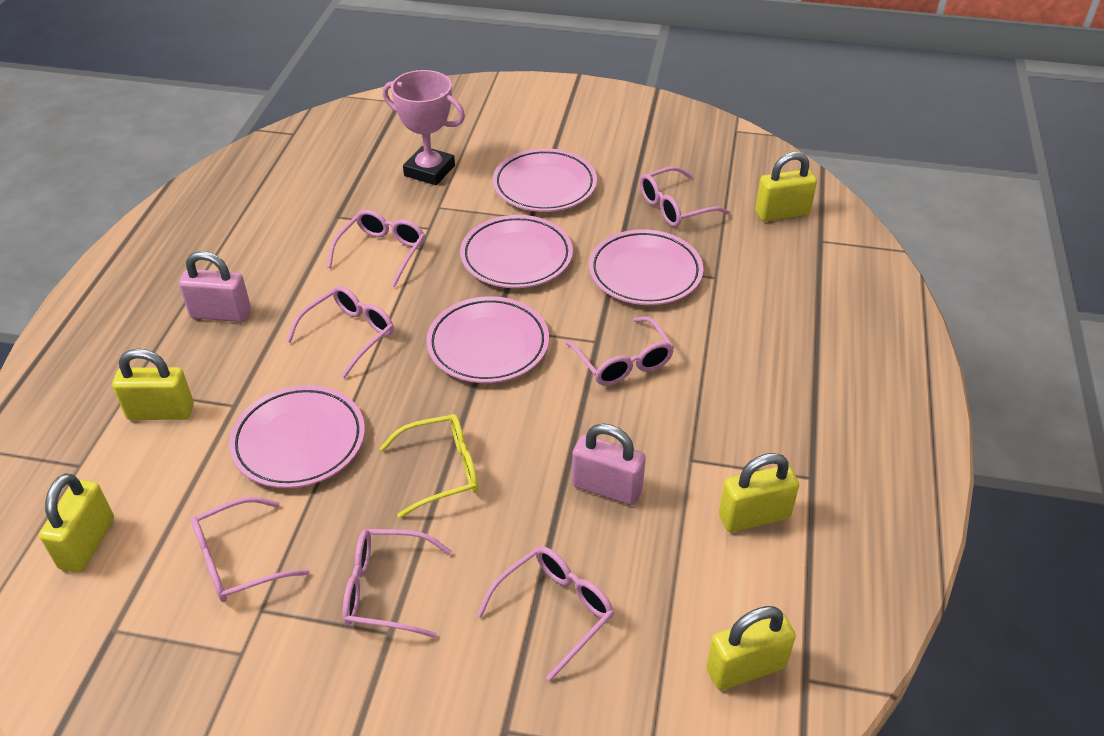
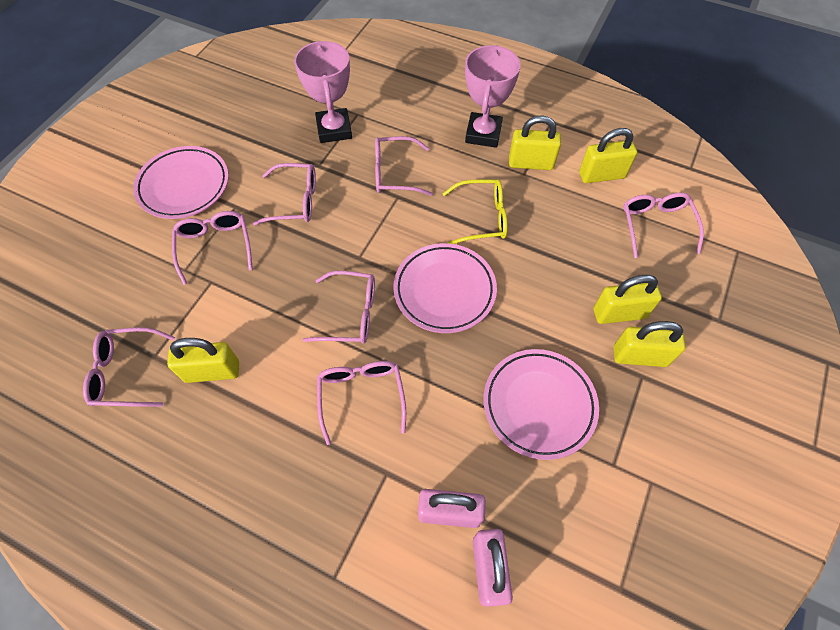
pink plate: [229,385,365,488] [426,296,549,383] [460,215,573,288] [493,148,597,212] [589,229,703,305] = 5 -> [133,146,229,219] [393,243,497,333] [484,349,599,460] = 3
pink trophy: [383,70,465,185] = 1 -> [294,41,352,143] [465,45,521,148] = 2

